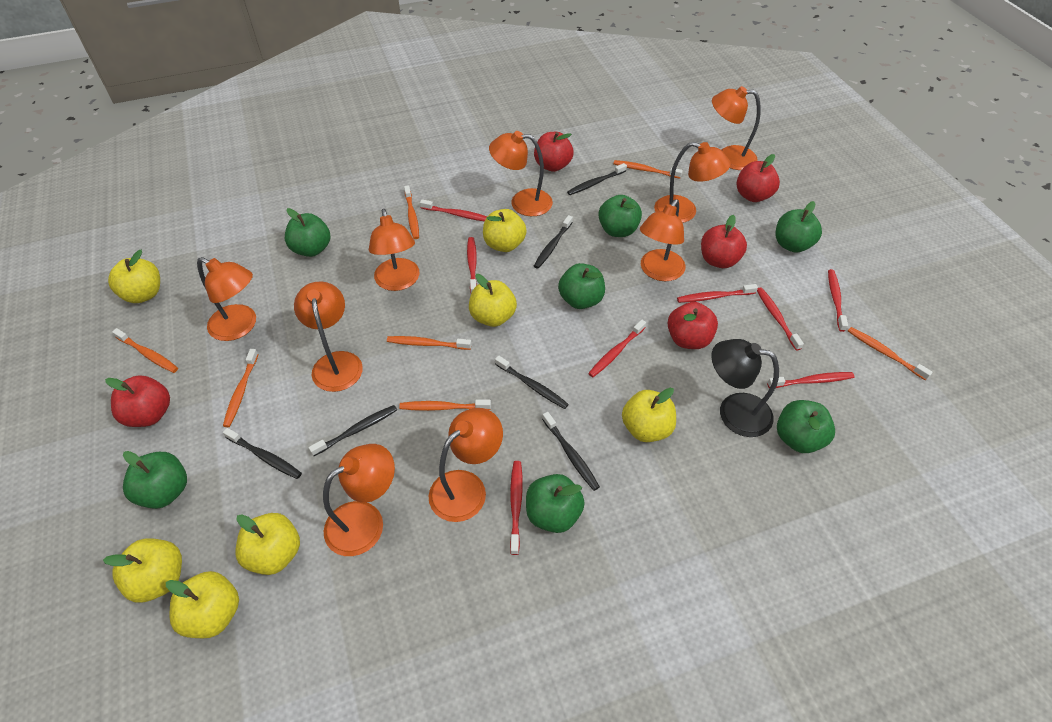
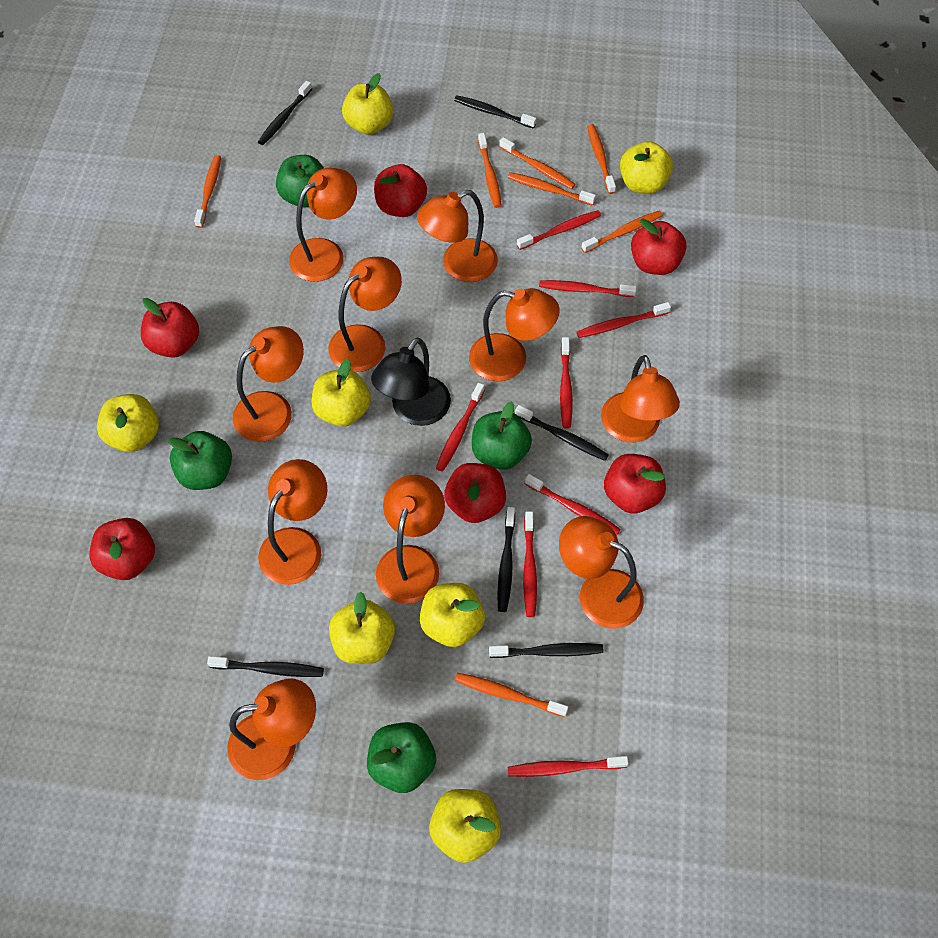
green apple: [123,451,187,509] [285,208,330,257] [526,474,585,533] [558,263,605,309] [598,195,642,237] [776,201,822,253] [777,400,835,453] = 7 -> [168,431,232,490] [276,155,324,207] [367,722,436,793] [472,401,532,470] = 4
orange lamp: [197,257,256,341] [294,282,363,392] [323,444,395,556] [369,209,420,291] [429,408,503,522] [489,131,553,216] [640,199,685,281] [654,142,731,223] [712,86,761,170] = 9 -> [227,678,316,780] [233,326,304,442] [258,459,327,585] [289,168,357,282] [328,257,402,372] [376,475,445,604] [417,190,498,282] [469,288,560,381] [559,516,644,629] [601,355,680,443] = 10
red apple: [105,376,170,427] [534,132,574,172] [667,302,718,349] [701,215,747,268] [737,154,780,202] = 5 -> [89,518,155,580] [141,298,199,358] [374,164,427,217] [444,463,506,523] [604,454,666,514] [631,219,686,275] = 6

